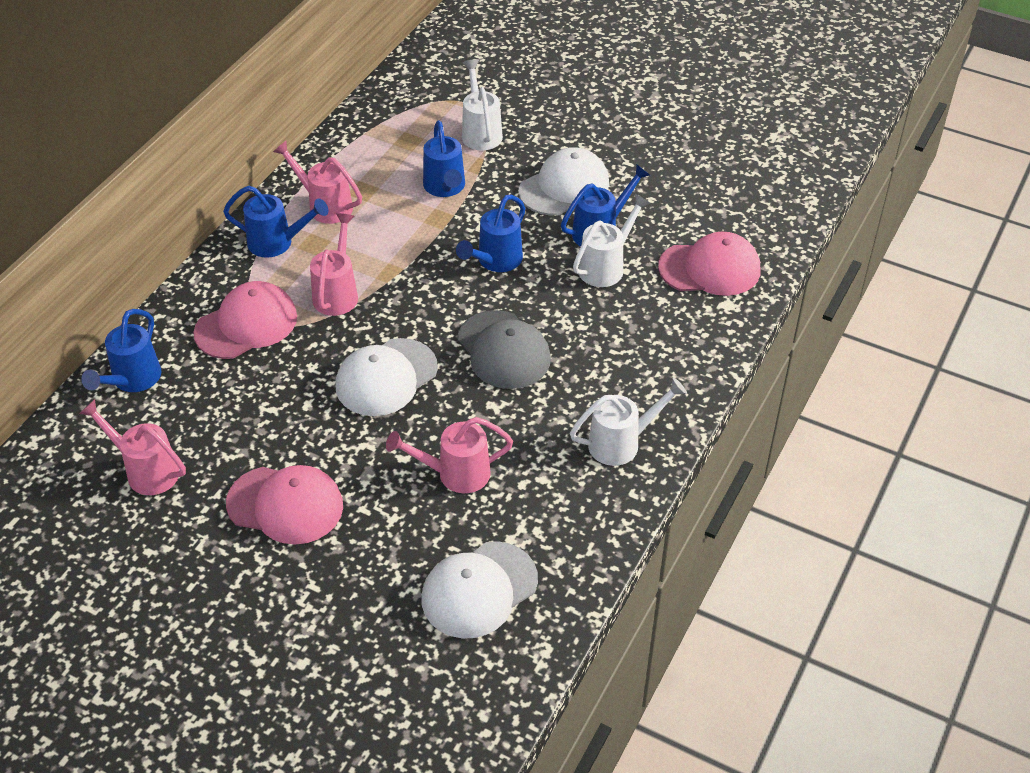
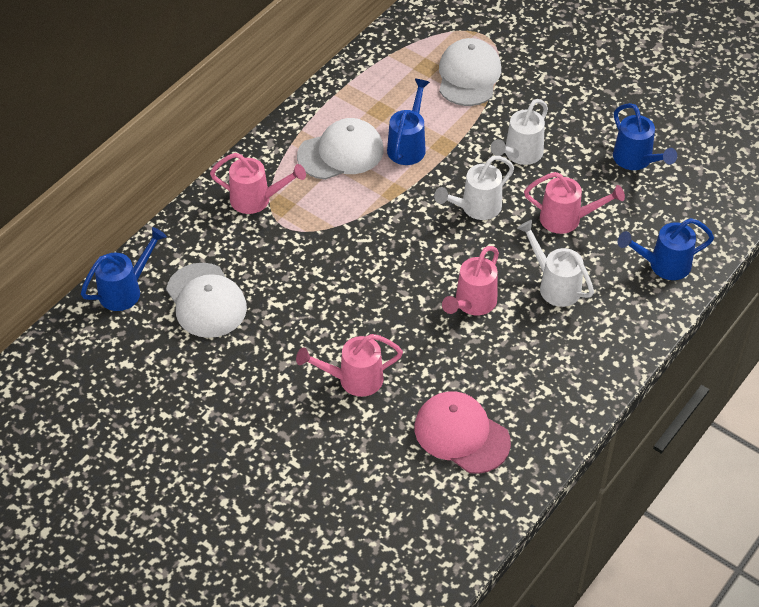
blue watering can: [81,309,161,392] [223,186,328,258] [423,120,465,197] [456,195,525,272] [561,164,650,247] = 5 -> [81,227,167,311] [387,78,430,165] [613,103,677,170] [618,218,714,280] = 4
grey cap: [457,310,551,389] = 1 -> none = 0
pink cap: [193,281,297,359] [226,465,343,545] [658,232,760,296] = 3 -> [415,391,511,474] = 1

